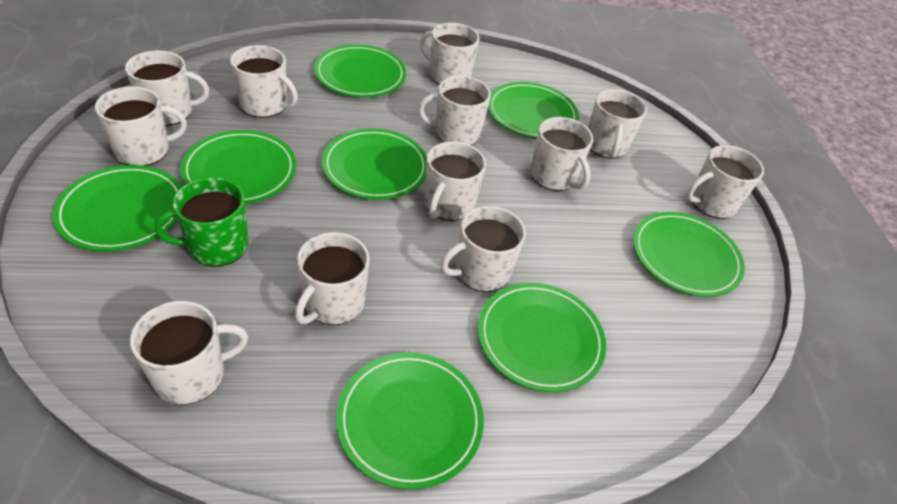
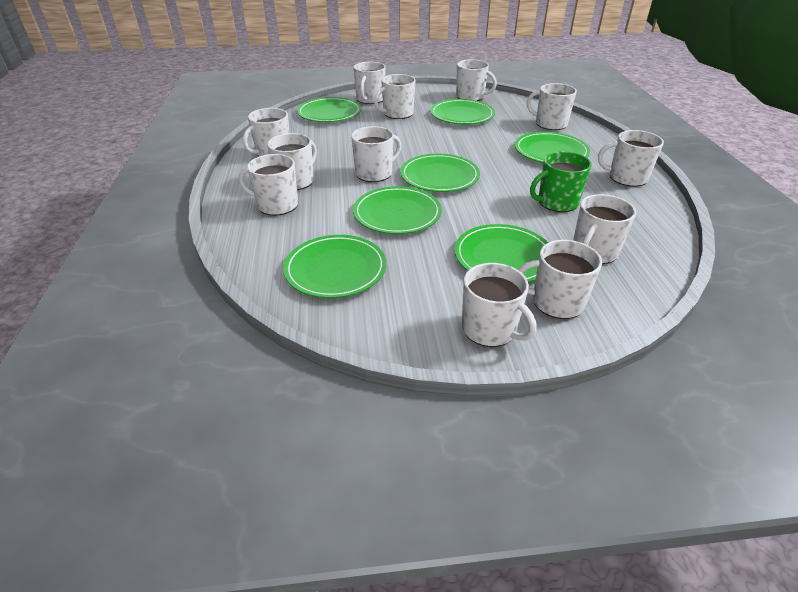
green plate: [53,165,182,251] [181,130,296,204] [314,45,406,97] [322,129,427,200] [336,352,484,489] [478,283,606,392] [488,82,579,139] [633,212,745,297] = 8 -> [283,235,386,298] [297,97,361,122] [353,186,442,234] [400,154,480,192] [430,99,495,125] [455,224,548,282] [515,132,590,163] = 7

